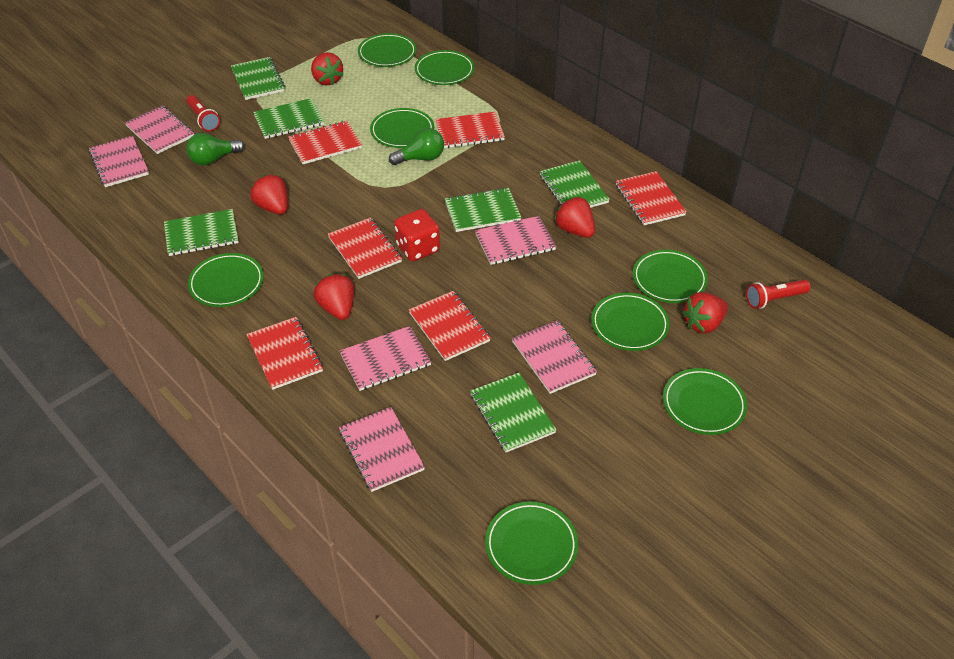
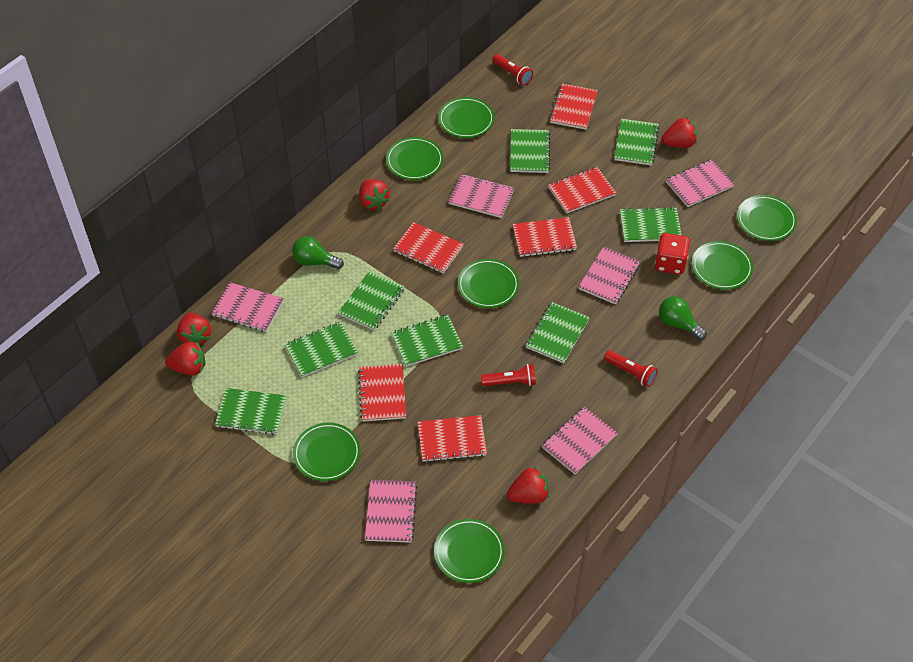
green notebook: [164,209,239,256] [231,57,285,100] [253,98,324,139] [445,187,522,232] [470,373,557,452] [540,160,610,208] = 6 -> [215,388,287,435] [285,322,358,377] [338,271,405,330] [391,315,463,367] [510,129,550,173] [526,302,590,363] [614,119,659,166] [620,207,682,242] = 8
green plate: [188,253,264,307] [358,33,417,67] [370,108,434,148] [415,50,475,85] [485,502,578,585] [591,293,670,351] [633,249,708,303] [663,368,747,435] = 8 -> [293,423,360,481] [386,137,443,180] [434,519,505,583] [438,97,494,138] [458,259,519,308] [692,241,753,289] [737,195,797,241] = 7
red flashlight: [186,95,220,131] [746,280,810,309] = 2 -> [481,364,536,386] [492,54,533,85] [604,350,658,387] = 3

